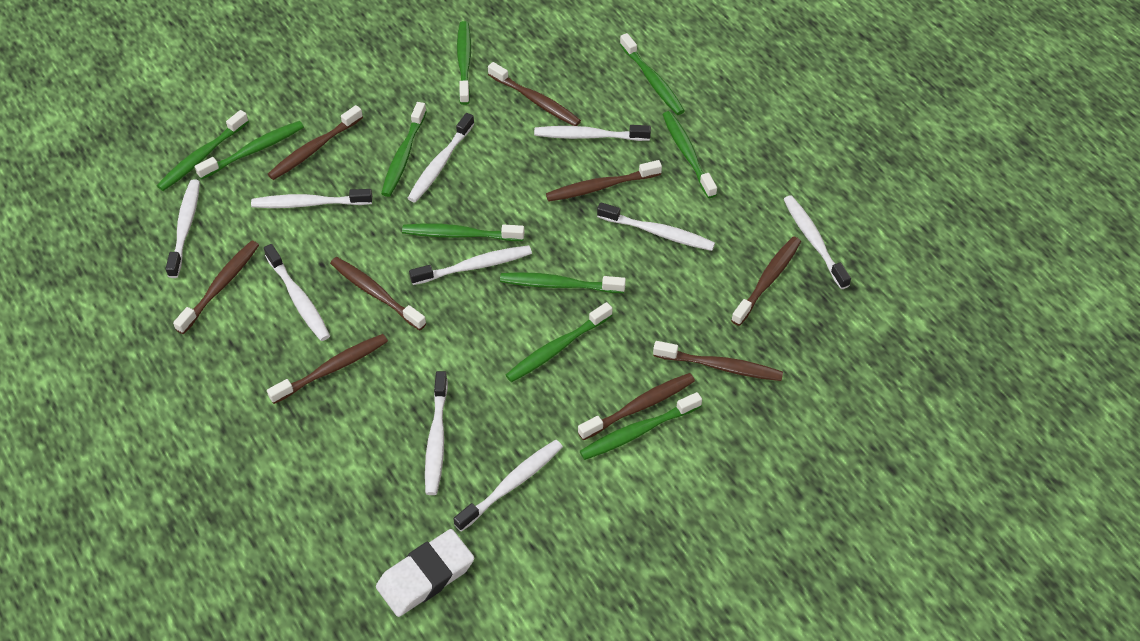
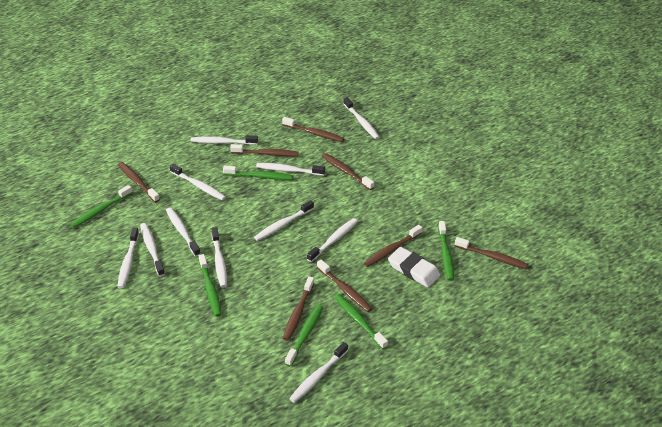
brown toothbrush: [173,240,259,334] [267,334,388,404] [268,105,363,180] [330,257,426,330] [488,62,581,126] [546,160,662,202] [578,373,695,440] [653,341,783,381] [731,236,801,326] = 9 -> [118,162,160,202] [230,144,299,156] [282,117,344,142] [283,276,314,341] [317,259,372,312] [322,153,374,190] [364,225,422,267] [455,237,528,269] = 8
green toothbrush: [157,110,249,191] [195,121,304,180] [381,102,427,197] [402,223,524,241] [457,21,471,105] [500,272,626,293] [506,302,612,382] [580,392,702,460] [620,33,685,115] [663,111,717,198] = 10 -> [70,185,132,228] [199,254,222,317] [223,165,293,180] [285,305,323,366] [335,294,388,349] [438,221,454,281] = 6
white toothbrush: [166,179,200,278] [251,189,372,208] [264,244,330,341] [408,113,475,203] [409,245,532,285] [425,371,448,495] [453,440,563,532] [534,125,651,141] [597,202,715,251] [783,195,851,289] = 10 -> [117,227,139,289] [140,223,165,276] [166,207,201,257] [170,164,226,200] [190,135,258,145] [212,227,227,288] [254,200,314,241] [256,163,325,176] [289,342,348,403] [307,218,358,262] [343,97,380,139] = 11

